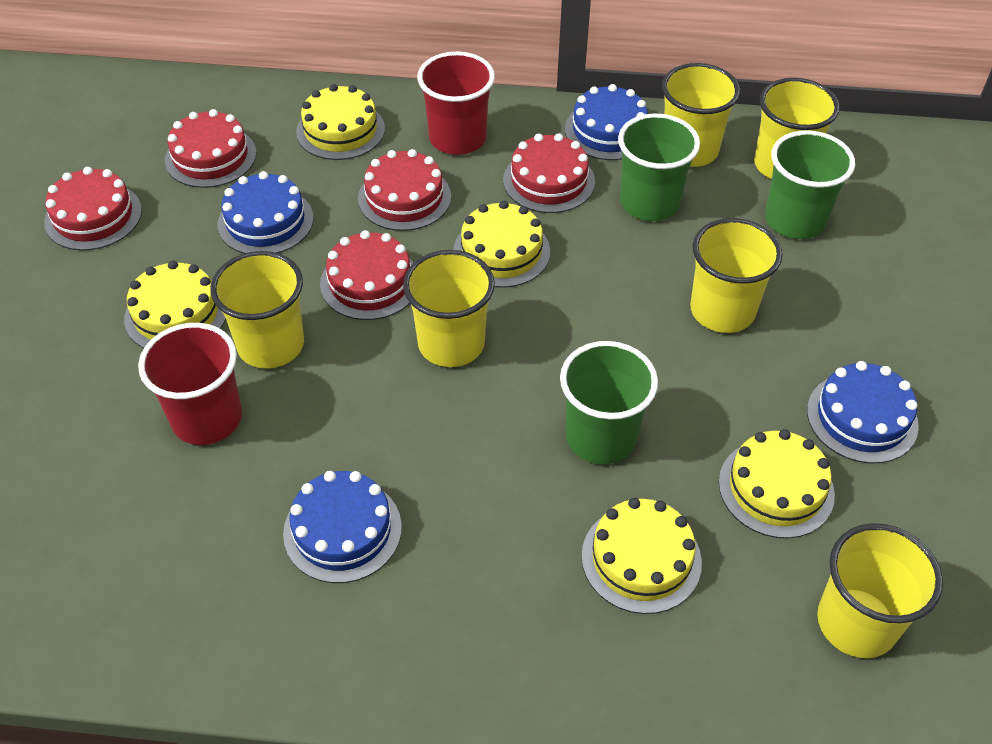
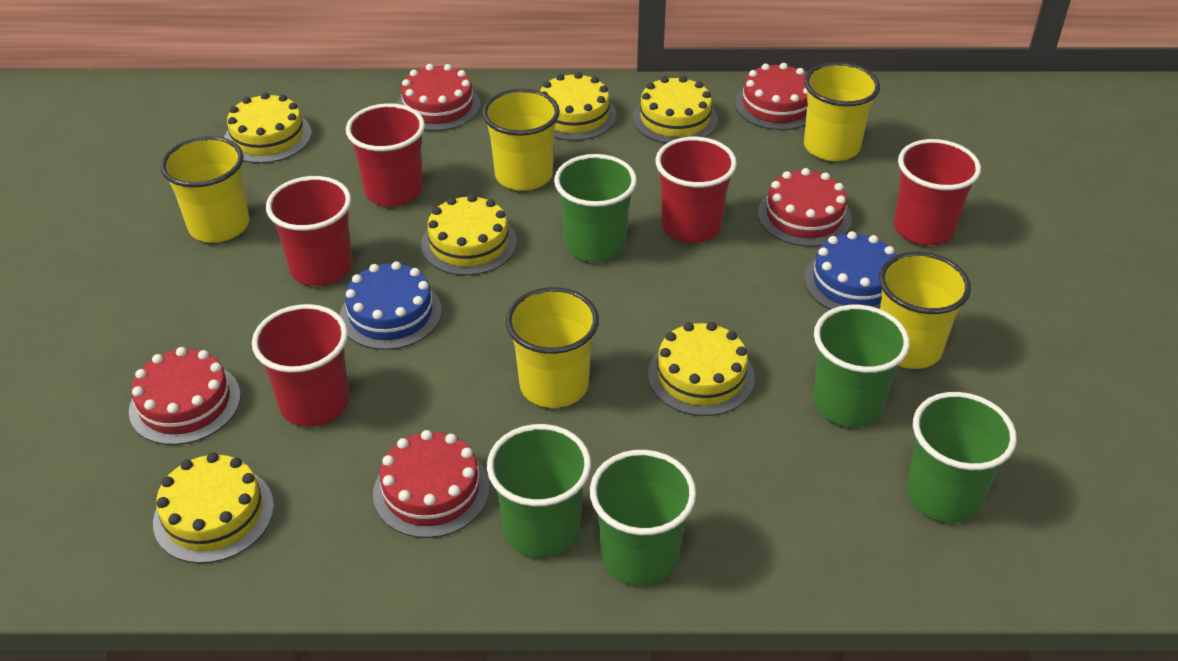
blue cake: [217,171,314,254] [283,471,402,583] [565,84,648,160] [807,361,919,463] = 4 -> [340,261,442,350] [804,231,896,310] = 2
green cup: [560,341,658,464] [618,114,700,221] [765,130,855,239] = 3 -> [487,424,591,558] [554,154,637,262] [590,450,696,586] [813,305,910,427] [907,392,1017,523] = 5
red cup: [138,323,242,445] [417,52,495,155] = 2 -> [252,304,350,427] [266,176,353,286] [346,103,425,207] [655,137,737,243] [894,139,981,246] = 5
yellow cake: [124,261,226,348] [296,84,385,160] [453,201,550,288] [581,498,702,614] [719,429,835,538] = 5 -> [153,452,274,564] [224,92,312,163] [421,194,517,276] [540,72,616,141] [633,76,718,143] [648,322,755,416] = 6
yellow cup: [211,251,304,369] [403,250,495,367] [662,63,740,167] [690,218,783,333] [754,78,840,179] [817,523,943,658] = 6 -> [160,136,249,243] [482,89,560,191] [506,287,599,408] [804,62,880,161] [879,252,971,369] = 5

